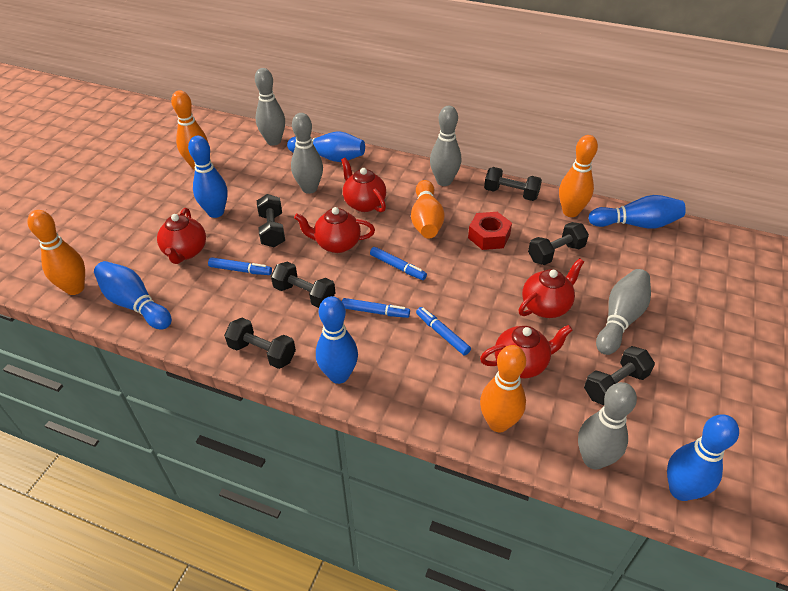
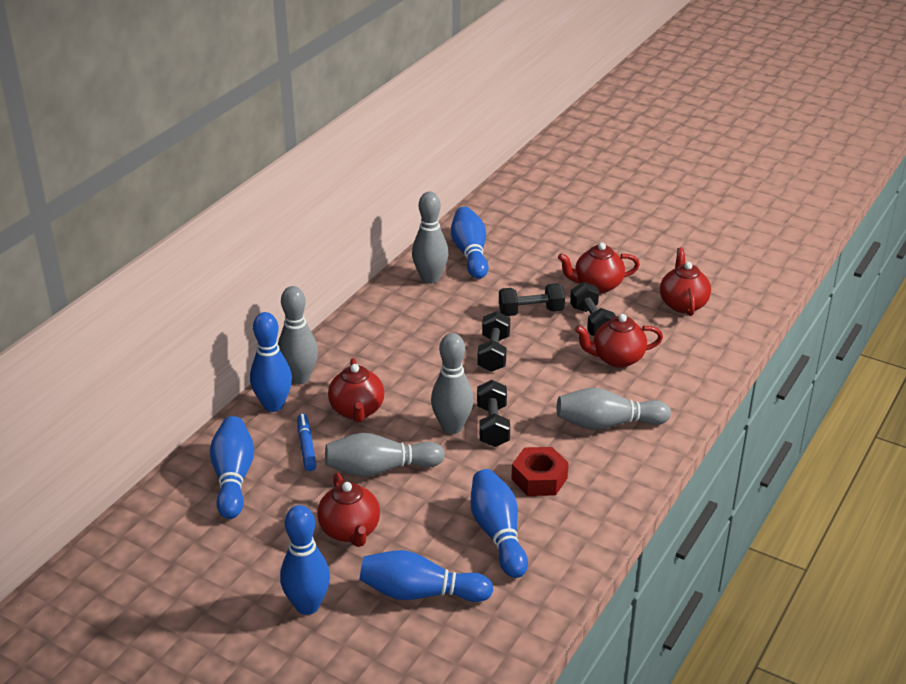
black dumbbell: [224,318,296,369] [257,194,285,247] [271,262,335,308] [484,167,542,201] [528,222,589,265] [584,346,655,405] = 6 -> [477,311,510,372] [477,380,510,447] [499,283,565,316] [570,282,616,336] = 4
blue marker: [208,257,272,275] [342,298,410,318] [370,247,427,280] [416,307,471,356] = 4 -> [297,414,317,471] = 1
orange bowling pin: [27,210,85,295] [171,90,208,170] [411,180,445,238] [480,345,526,432] [559,135,598,217] = 5 -> none = 0

